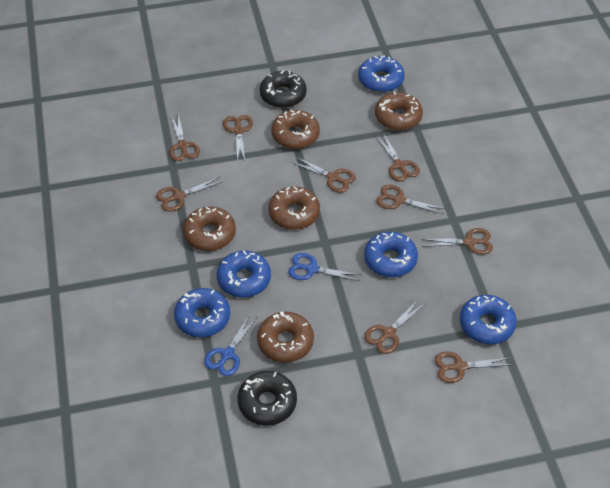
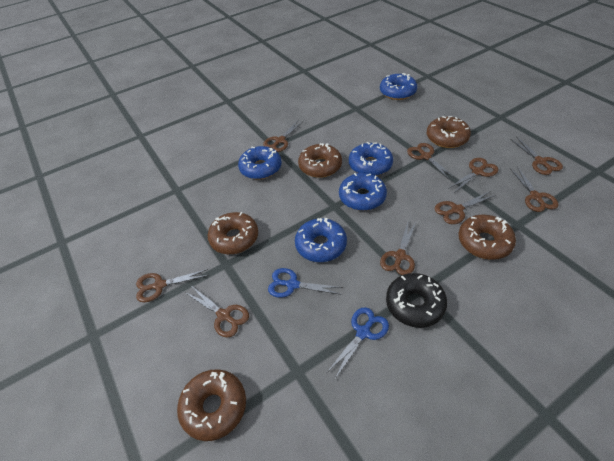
black donut: [238,371,297,426] [260,71,307,108] = 2 -> [386,273,447,328] = 1

